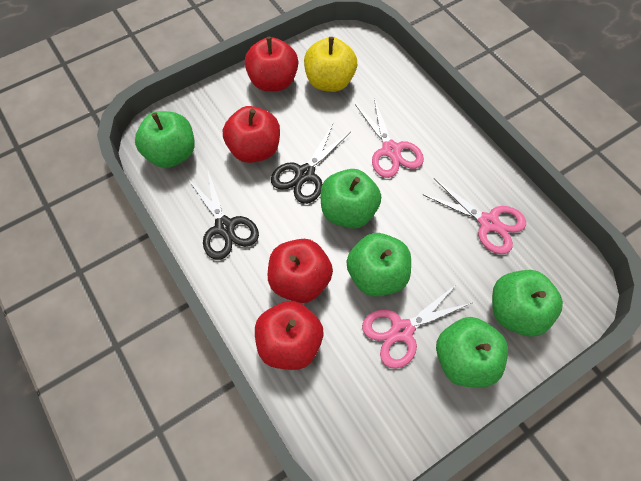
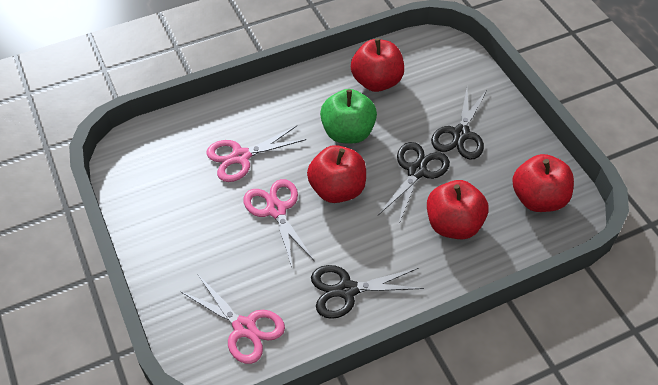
black scissors: [188,168,259,260] [271,124,351,204] = 2 -> [311,265,424,319] [378,142,450,223] [431,89,487,160] = 3
green apple: [135,111,195,168] [320,169,381,229] [347,233,411,297] [436,317,508,387] [492,270,563,336] = 5 -> [320,89,377,143] = 1
yellow apple: [304,37,357,92] = 1 -> none = 0

